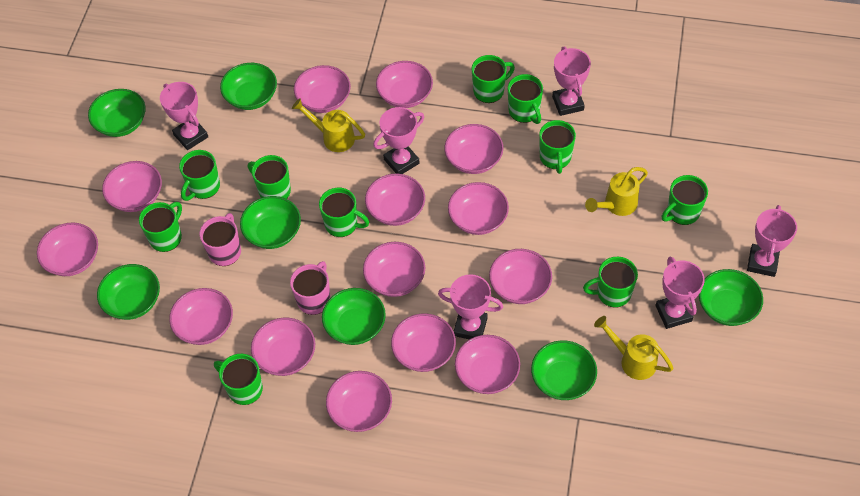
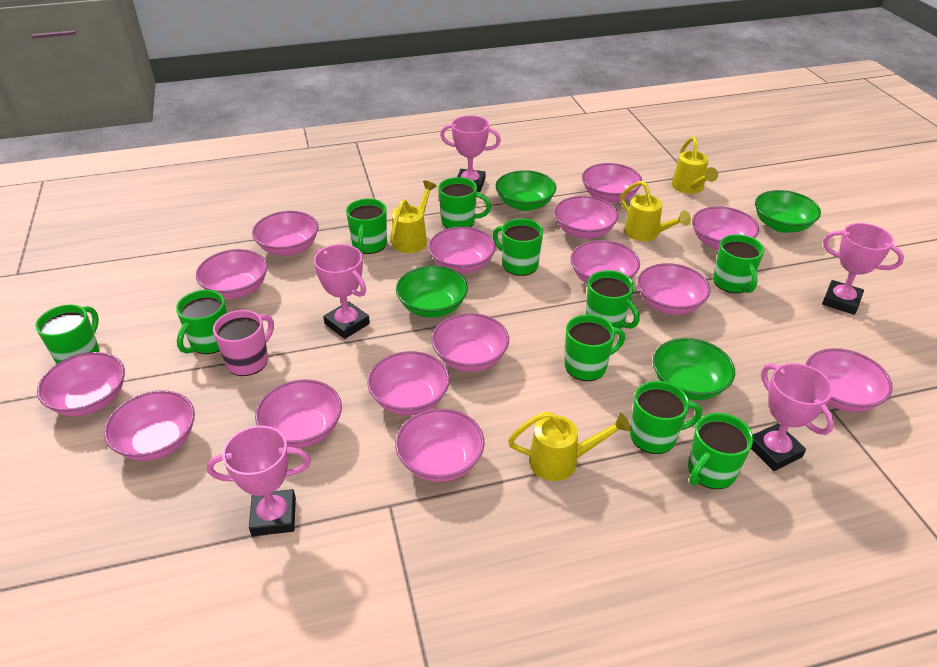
green bowl: [88,89,146,137] [97,264,160,320] [220,63,277,110] [240,196,301,249] [322,288,386,345] [531,340,597,400] [699,269,763,326] = 7 -> [396,266,468,318] [496,170,557,211] [653,338,735,400] [755,190,821,233] = 4
pink bowl: [37,223,98,276] [102,161,162,212] [169,288,233,345] [251,318,315,376] [294,65,351,113] [326,371,392,432] [363,242,425,297] [365,174,425,226] [376,61,433,108] [391,313,456,372] [444,124,503,174] [448,182,509,235] [455,335,520,394] [489,249,552,304] = 14 -> [37,352,125,416] [104,390,195,461] [196,249,268,299] [252,211,319,256] [255,379,342,448] [367,351,450,415] [395,409,485,482] [428,227,496,273] [432,313,509,372] [554,196,618,239] [571,240,640,284] [582,163,642,203] [637,263,710,315] [692,206,759,250] [806,348,893,412] = 15
pink mug: [200,213,241,266] [290,261,330,315] = 2 -> [213,310,274,376] = 1
pink trophy: [160,82,208,150] [373,107,424,174] [438,274,503,339] [552,47,591,116] [655,257,705,329] [747,205,797,277] = 6 -> [207,426,311,536] [314,244,370,339] [440,115,501,192] [751,363,834,471] [822,223,904,315] = 5
yellow watering can: [292,98,365,152] [585,167,648,216] [594,316,674,380] = 3 -> [390,181,437,253] [508,411,631,481] [621,181,691,241] [672,136,718,194] = 4

